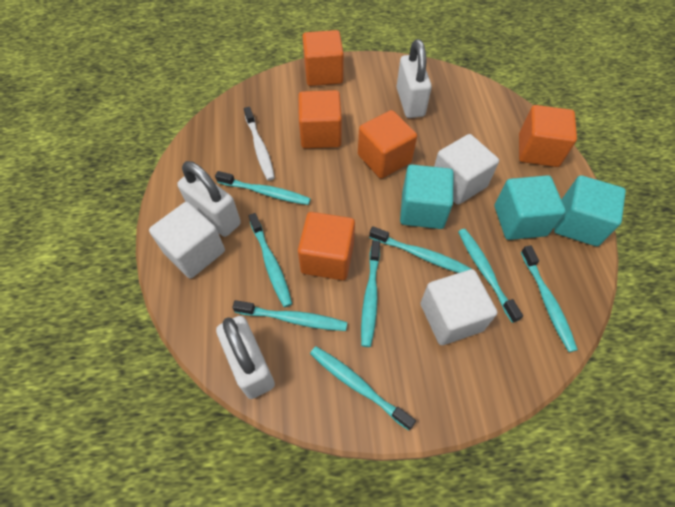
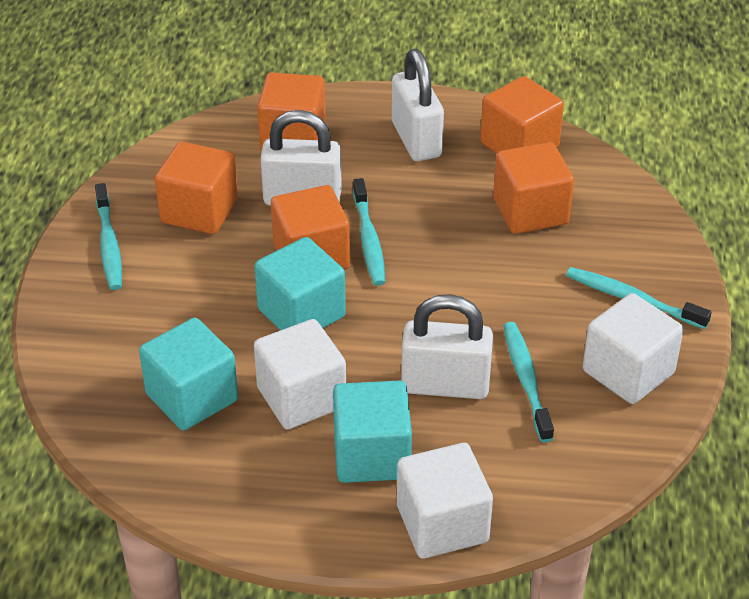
turquoise toothbrush: [215,171,311,205] [232,300,347,331] [249,213,292,307] [310,346,416,430] [361,240,380,347] [369,226,472,273] [458,229,523,323] [521,245,578,352] = 8 -> [95,183,122,290] [353,178,385,286] [504,322,554,442] [566,267,712,329] = 4
white toothbrush: [244,107,275,181] = 1 -> none = 0

